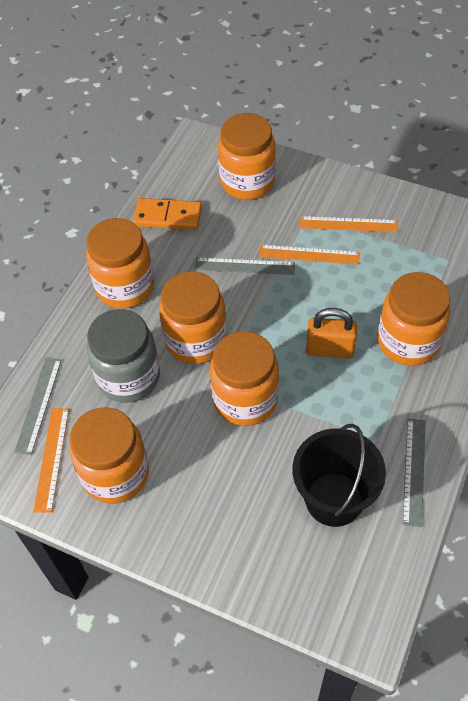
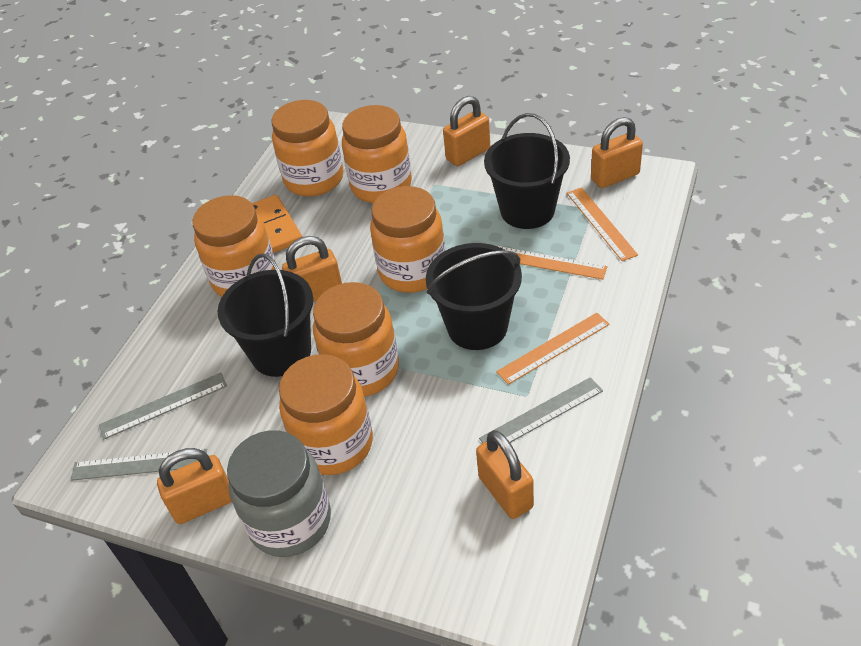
black bucket: [292,424,386,527] = 1 -> [218,253,313,377] [426,243,522,350] [484,113,570,229] = 3
orange padlock: [306,308,357,359] = 1 -> [157,448,232,524] [282,236,342,302] [443,96,490,166] [476,430,534,519] [591,117,643,188] = 5

